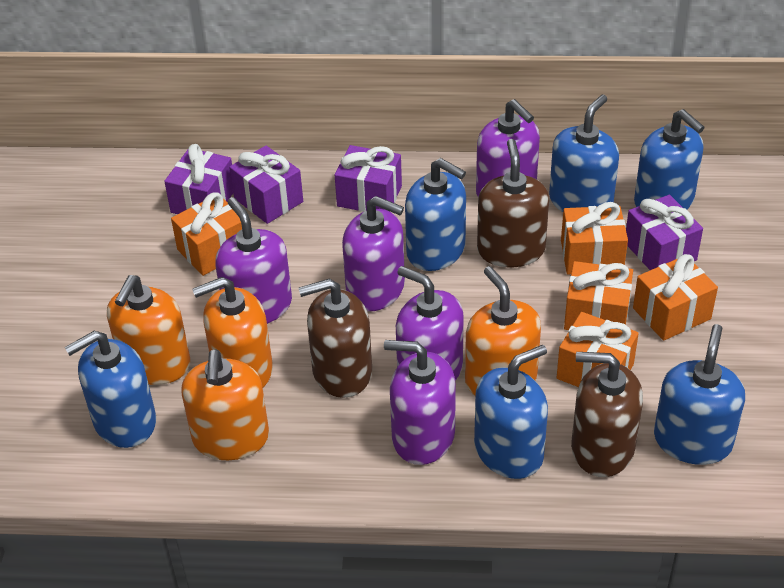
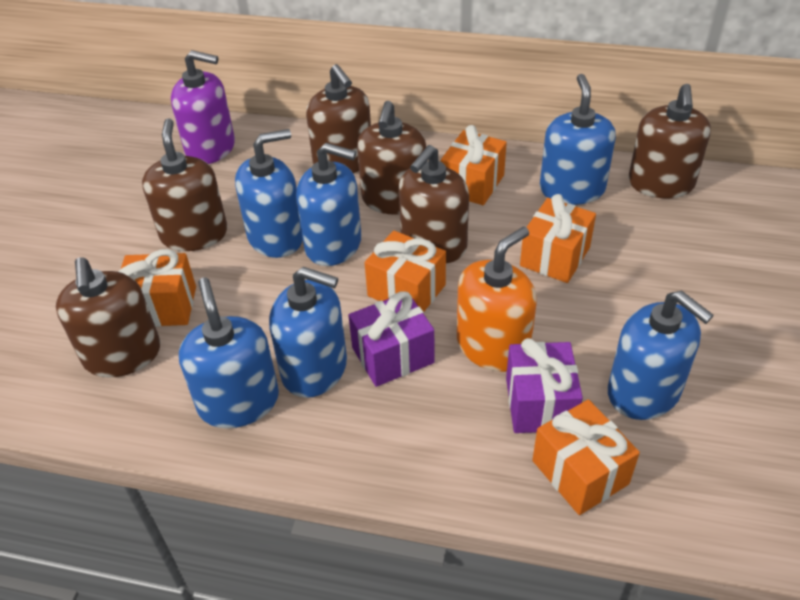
brown soap dispenser: [298,279,372,398] [477,139,549,267] [571,352,643,477] = 3 -> [56,257,160,378] [142,118,228,251] [306,64,371,173] [357,101,426,215] [399,145,469,263] [628,84,711,198] = 6
orange soap dispenser: [107,275,190,385] [181,349,269,460] [192,277,273,387] [465,266,541,396] = 4 -> [457,227,537,372] = 1
purple gift: [164,144,233,214] [229,146,303,224] [335,145,402,212] [626,195,703,270] = 4 -> [348,291,434,387] [506,338,583,433] = 2
purple soap dispenser: [215,197,292,324] [342,196,405,311] [384,340,456,465] [396,266,464,381] [476,99,540,197] = 5 -> [171,50,235,164] = 1

